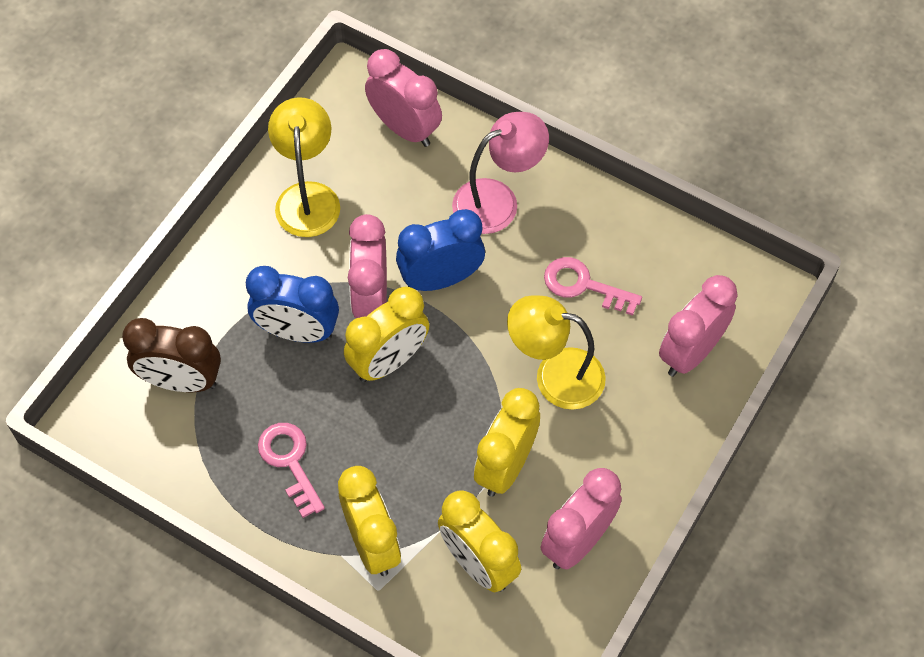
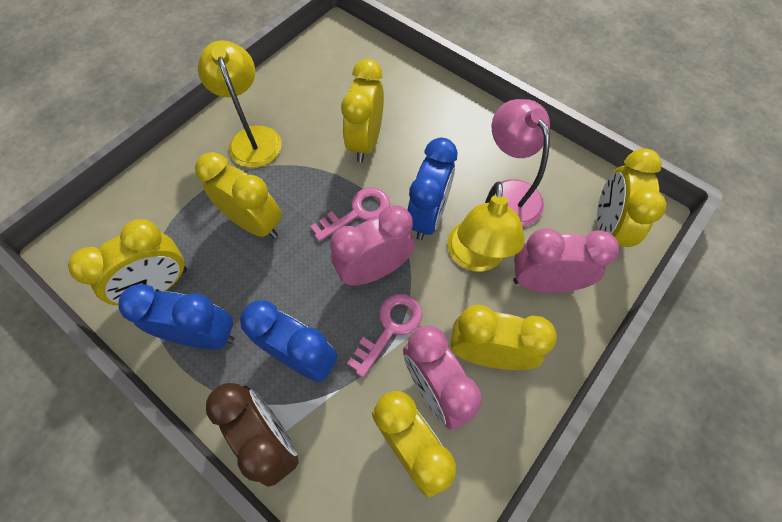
blue clock: [246,266,339,343] [396,209,485,291] = 2 -> [118,284,234,349] [240,300,338,382] [408,138,457,241] = 3
pink clock: [348,214,387,318] [365,49,442,147] [541,468,622,570] [659,275,738,377] = 4 -> [330,205,415,286] [403,325,482,430] [513,228,619,293] = 3
yellow clock: [338,466,401,576] [344,286,429,382] [438,491,521,592] [474,388,540,497] = 4 -> [68,219,187,306] [195,152,282,238] [341,59,384,162] [372,391,456,497] [451,305,557,370] [597,148,666,247] = 6

